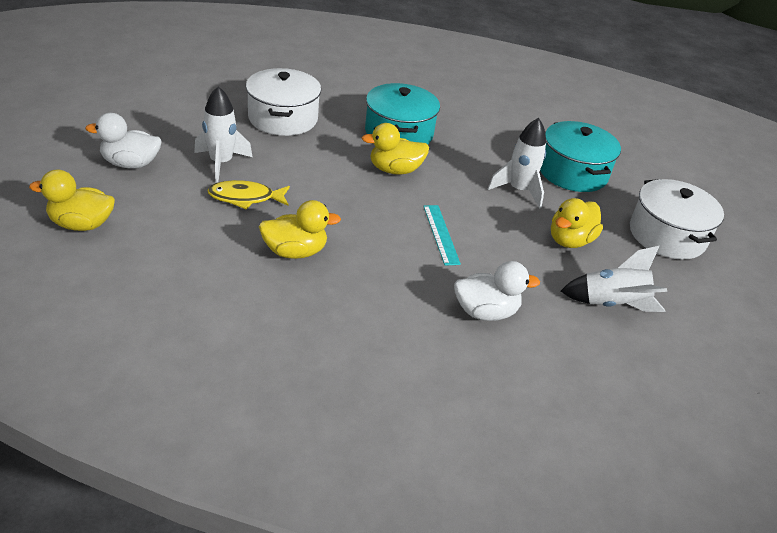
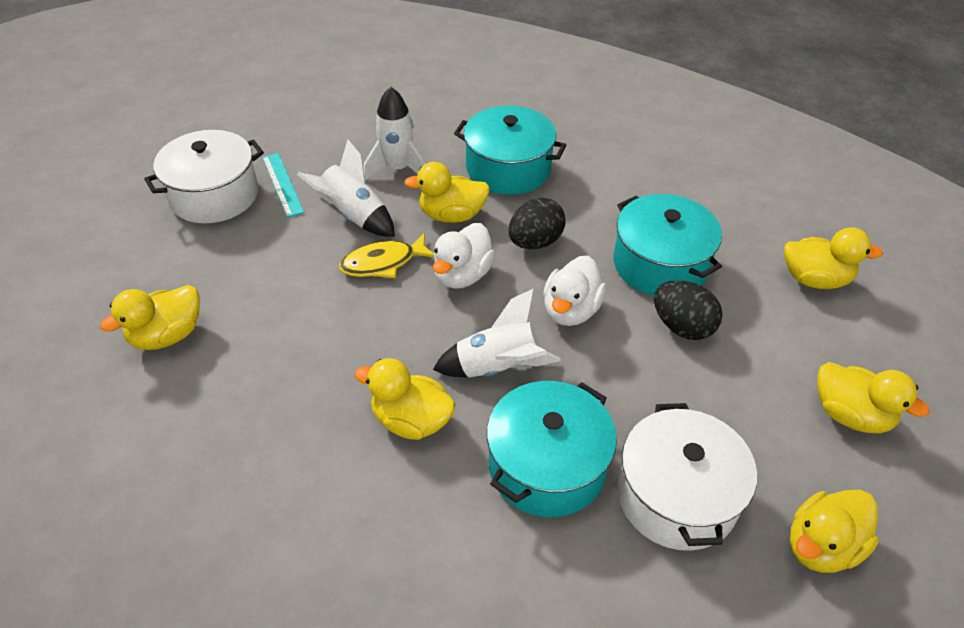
black egg: none = 0 -> [509,198,566,249] [654,281,722,340] = 2
turquoise pot: [365,83,440,144] [540,121,621,192] = 2 -> [454,105,566,195] [487,381,617,517] [613,194,722,296] = 3
yellow duck: [29,169,115,231] [259,200,341,259] [362,123,429,175] [551,198,603,248] = 4 -> [100,285,200,350] [355,358,456,440] [404,162,490,223] [784,227,883,289] [790,490,879,573] [817,362,929,433] = 6

